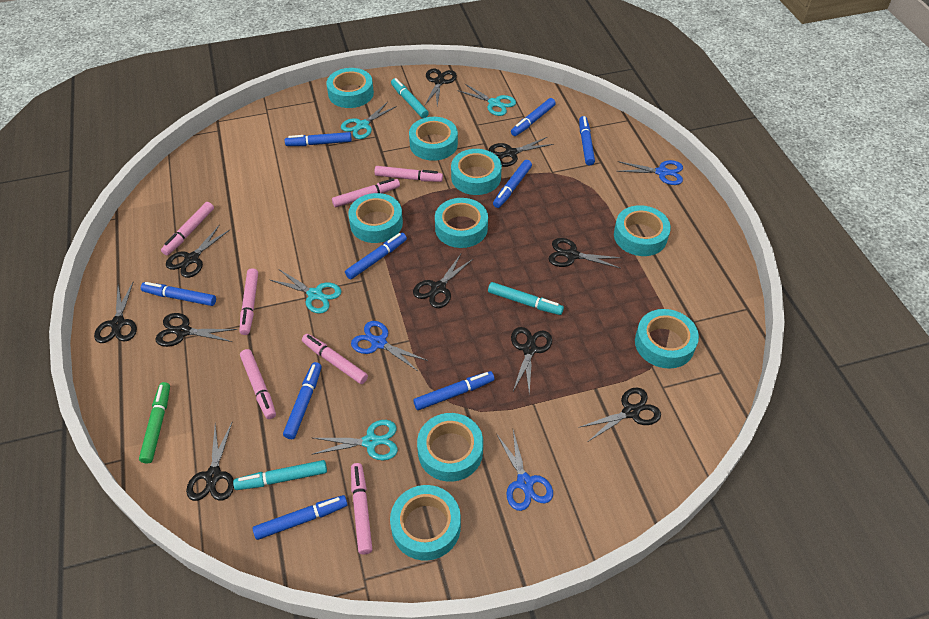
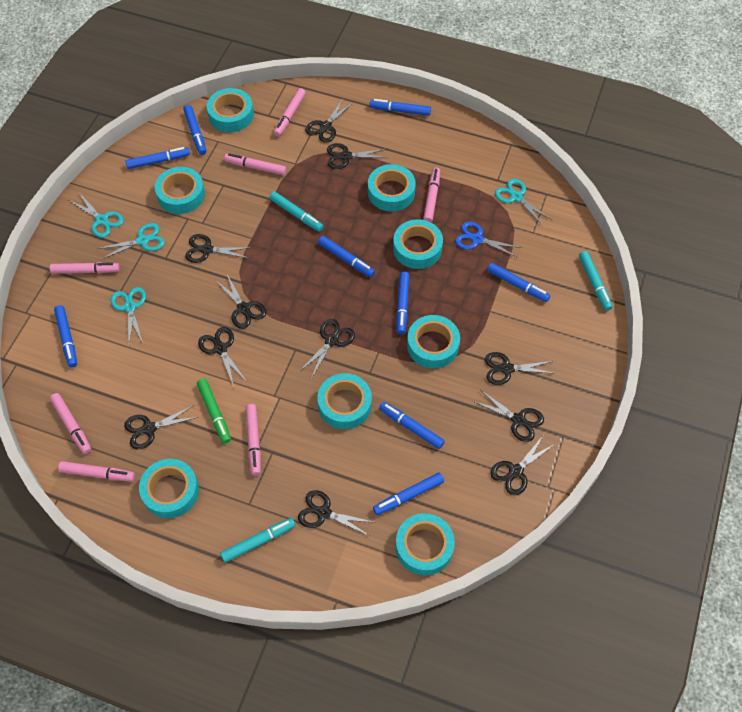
black scissors: [94,282,137,343] [156,313,237,347] [166,224,230,278] [186,423,234,501] [413,254,473,308] [425,68,457,106] [489,137,554,167] [511,327,552,395] [549,238,622,268] [578,388,661,441] = 10 -> [124,405,198,449] [185,234,252,263] [198,327,247,387] [215,275,266,329] [298,490,373,536] [299,319,355,379] [305,98,354,143] [327,143,387,169] [473,391,544,442] [485,352,556,385] [491,436,555,495] = 11
blue scissors: [351,321,428,372] [496,430,553,511] [616,160,683,185] = 3 -> [455,221,522,258] = 1
turquoise tape: [326,68,374,108] [348,193,403,243] [390,485,461,561] [409,117,458,161] [417,413,483,482] [435,198,488,248] [451,149,502,195] [614,205,671,256] [635,309,699,369] = 9 -> [139,459,199,518] [155,167,205,214] [207,88,254,132] [317,373,372,429] [368,164,416,212] [393,219,443,269] [396,513,455,576] [407,315,460,368] = 8

